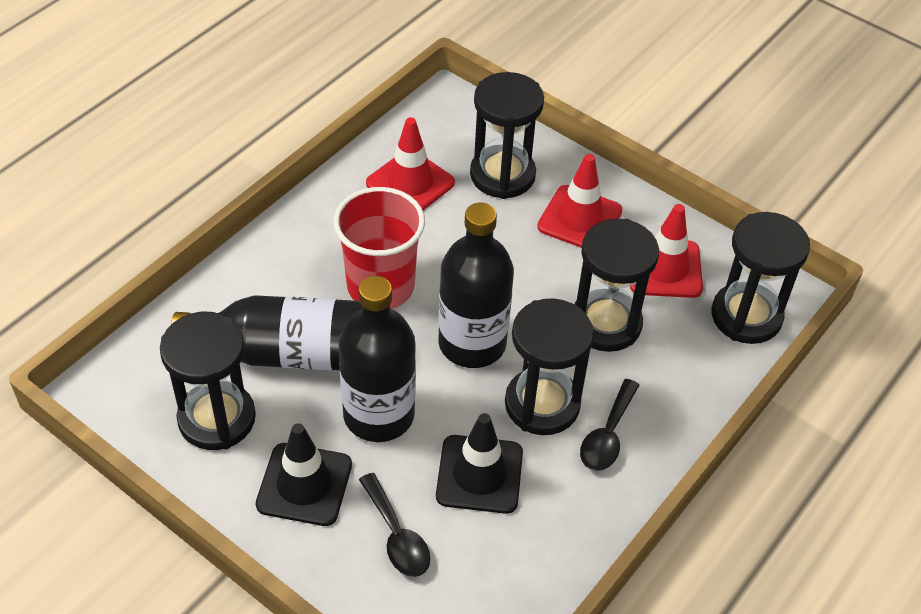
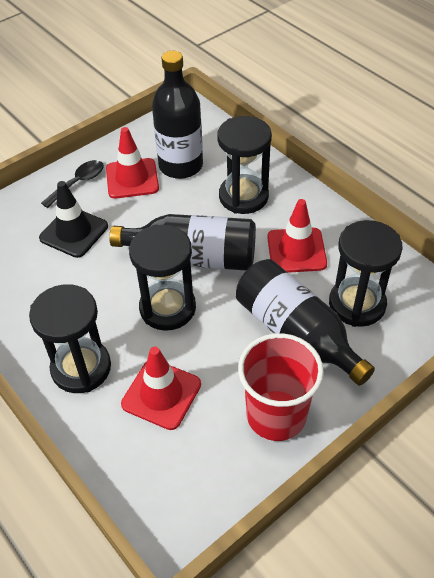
black hourglass: [160,312,256,450] [470,72,544,199] [505,299,594,435] [574,219,659,352] [712,212,810,344] = 5 -> [29,284,111,393] [129,225,196,331] [217,116,272,214] [329,220,403,327] = 4
black spoon: [359,473,430,577] [580,379,639,471] = 2 -> [41,160,104,208] = 1
black traffic cone: [256,423,352,526] [436,413,523,514] = 2 -> [39,181,108,258] = 1

